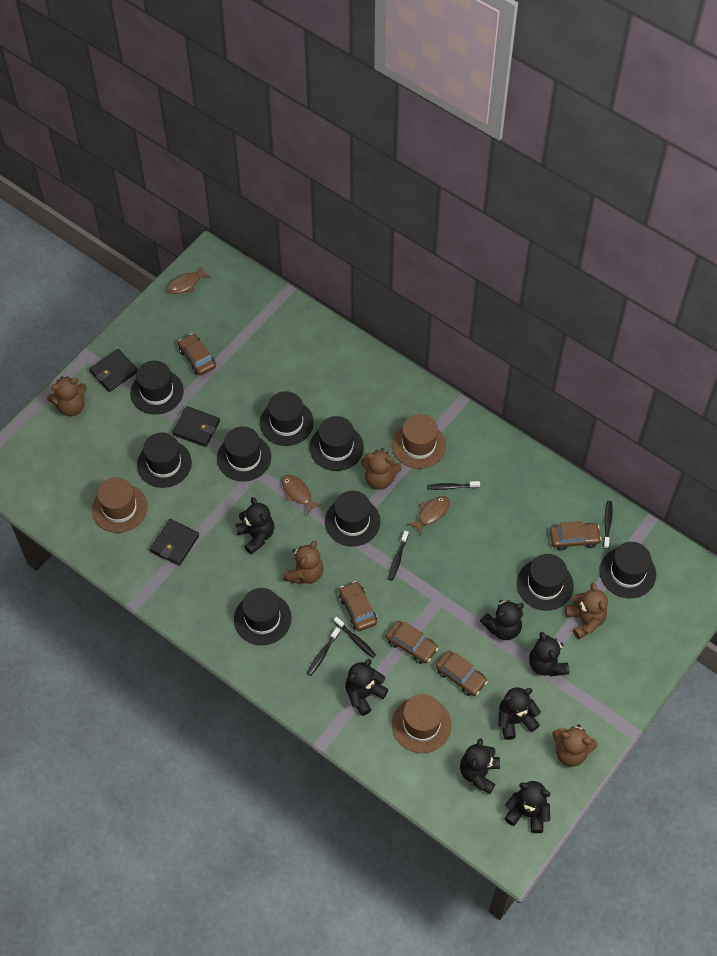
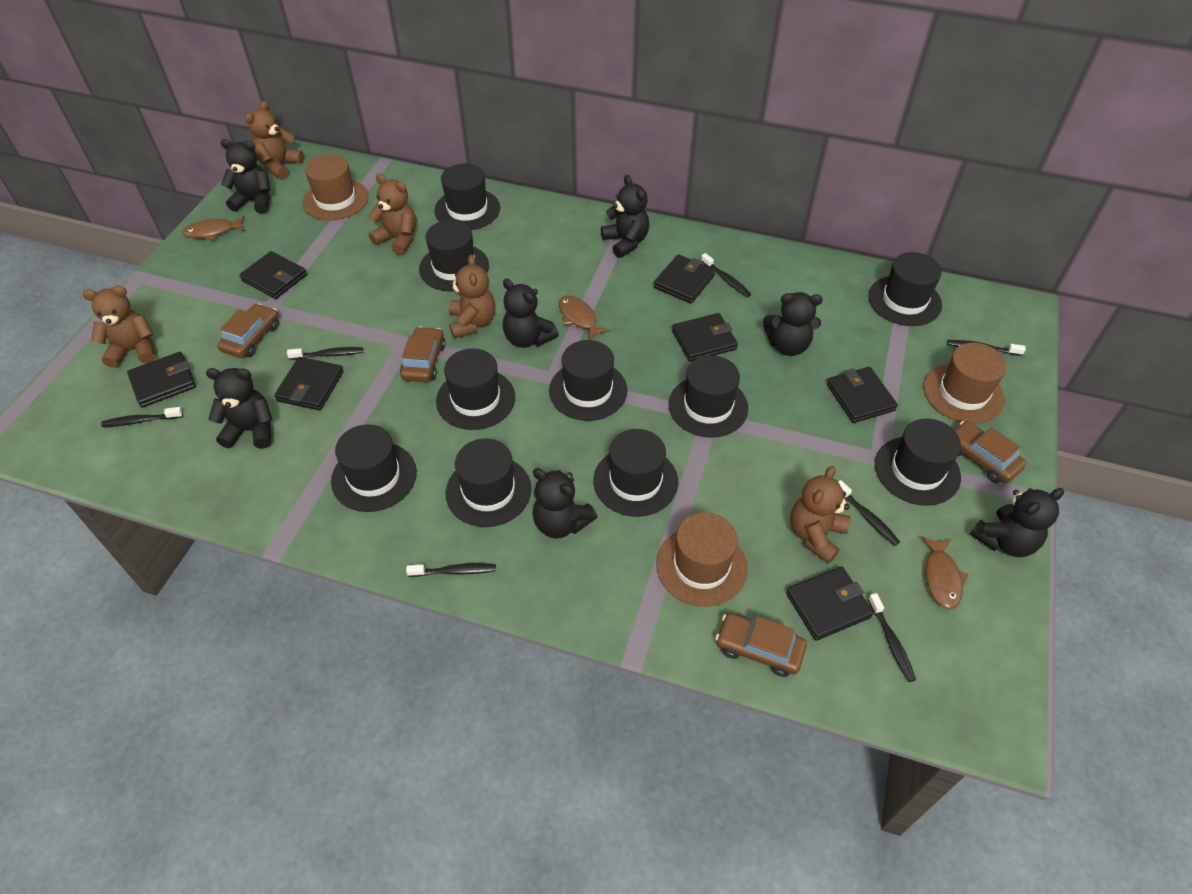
black hat: [130,361,184,415] [137,433,192,488] [217,426,271,481] [234,588,291,645] [260,391,314,446] [310,416,364,471] [325,491,380,547] [517,554,574,611] [599,542,656,598] = 9 -> [331,424,417,512] [419,220,489,291] [434,164,500,230] [436,348,515,430] [446,439,531,527] [549,340,628,421] [593,429,678,517] [669,355,748,437] [868,252,942,326] [875,419,961,506] = 10
black toothbrush: [307,627,340,676] [334,617,376,658] [388,531,409,581] [427,481,480,490] [603,501,612,549] = 5 -> [101,407,183,427] [287,347,363,360] [406,563,496,577] [701,253,751,297] [838,480,900,546] [868,593,916,682] [947,340,1026,356] = 7
black wallet: [89,349,138,392] [150,519,199,566] [172,406,220,447] = 3 -> [127,352,196,408] [239,251,307,299] [274,357,344,410] [654,254,715,303] [672,313,738,362] [786,566,873,641] [826,367,898,423] = 7
brown car: [178,333,216,376] [339,581,377,631] [386,621,438,664] [435,651,488,696] [550,521,602,551] = 5 -> [217,303,279,358] [400,326,445,382] [716,613,807,677] [954,421,1026,483] = 4

